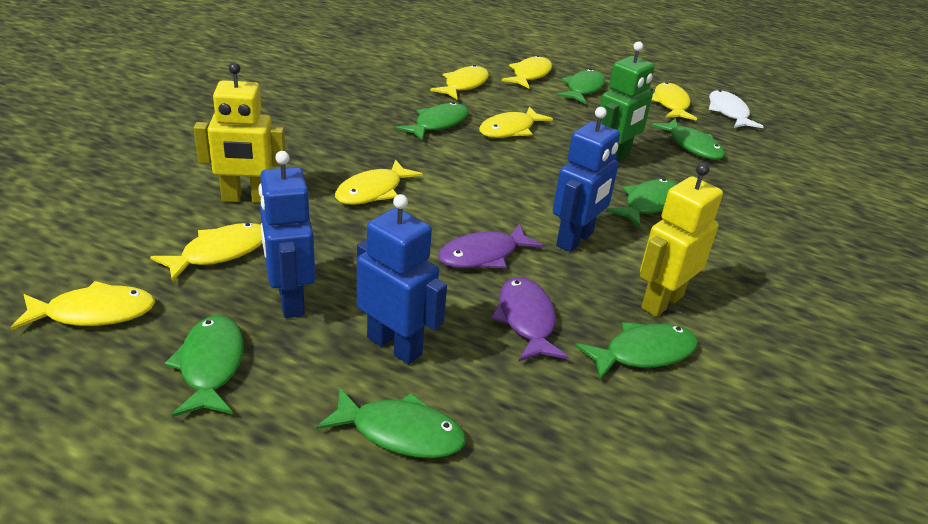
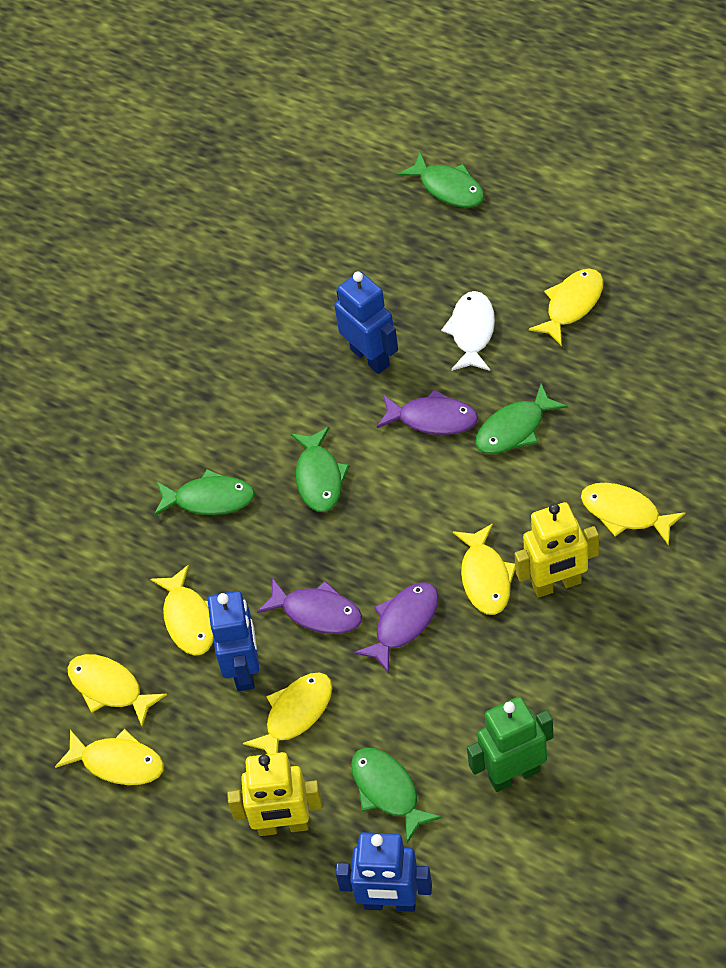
green fish: [164,315,244,417] [316,387,466,458] [396,102,468,141] [557,69,605,104] [576,322,698,380] [606,179,677,228] [651,118,725,160] = 7 -> [154,469,255,516] [291,427,350,512] [351,748,442,843] [398,152,484,208] [475,384,567,454] = 5
purple fish: [438,224,544,268] [491,277,568,362] = 2 -> [257,578,362,634] [354,582,439,674] [377,389,478,435] = 3

